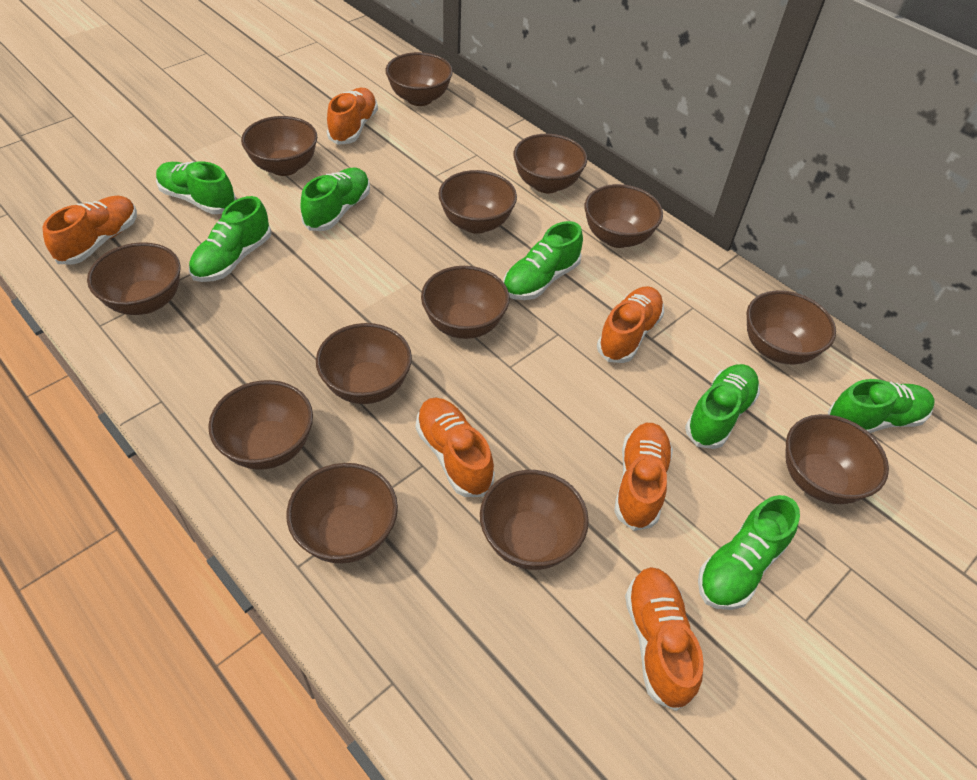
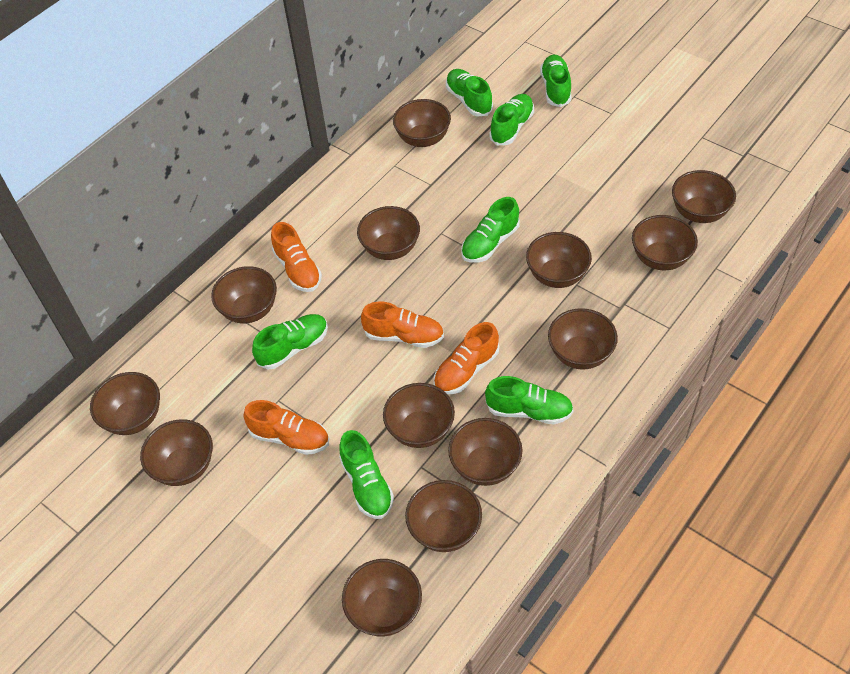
orange shoe: [42,195,137,265] [327,88,378,145] [416,398,495,497] [597,286,664,363] [614,423,673,531] [625,567,704,711] = 6 -> [243,400,329,455] [271,222,322,292] [361,302,444,348] [434,322,499,394] = 4

